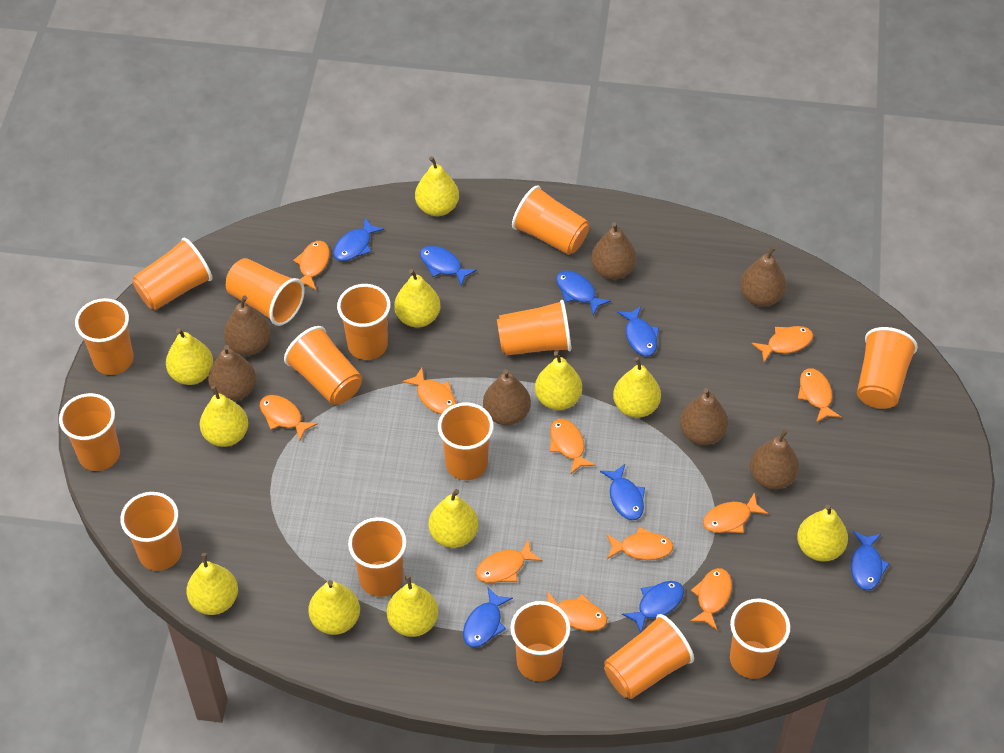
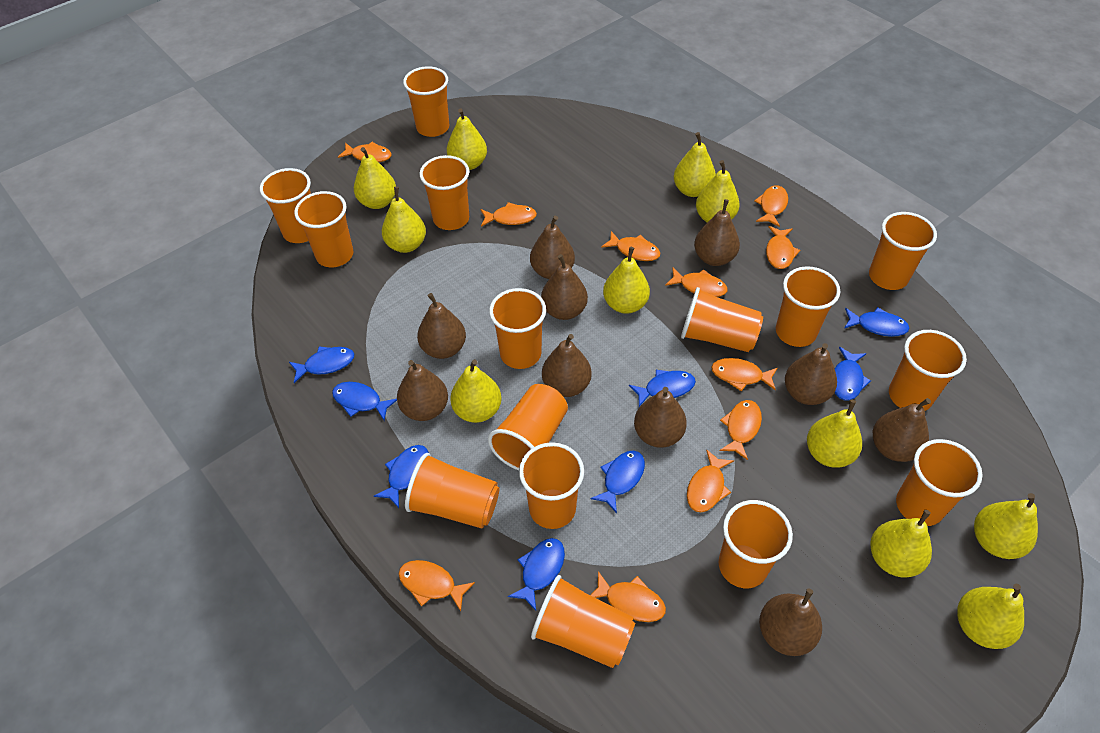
brown pear: [208,345,256,401] [224,296,271,356] [483,369,531,425] [591,222,636,280] [680,388,728,445] [740,246,786,307] [750,429,799,490] = 7 -> [397,360,448,421] [417,293,466,359] [530,216,575,279] [541,254,588,320] [542,334,592,397] [634,387,687,448] [694,199,740,266] [759,588,822,656] [785,343,837,405] [873,398,931,462] = 10

